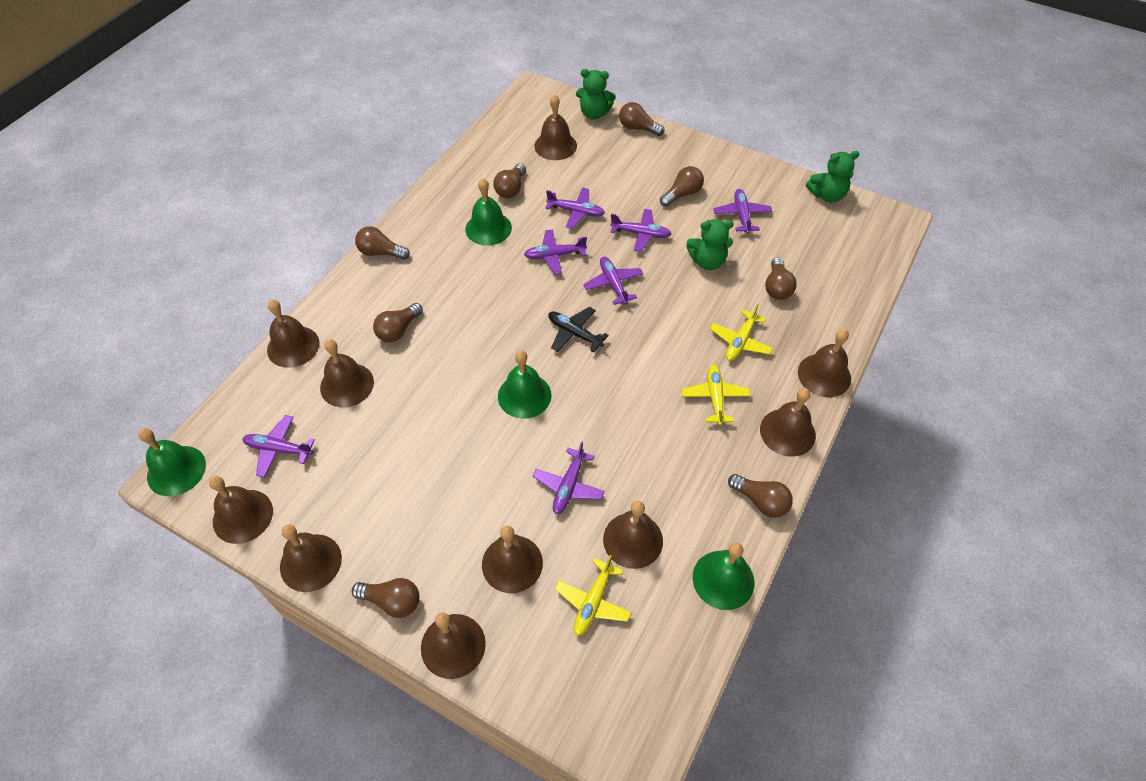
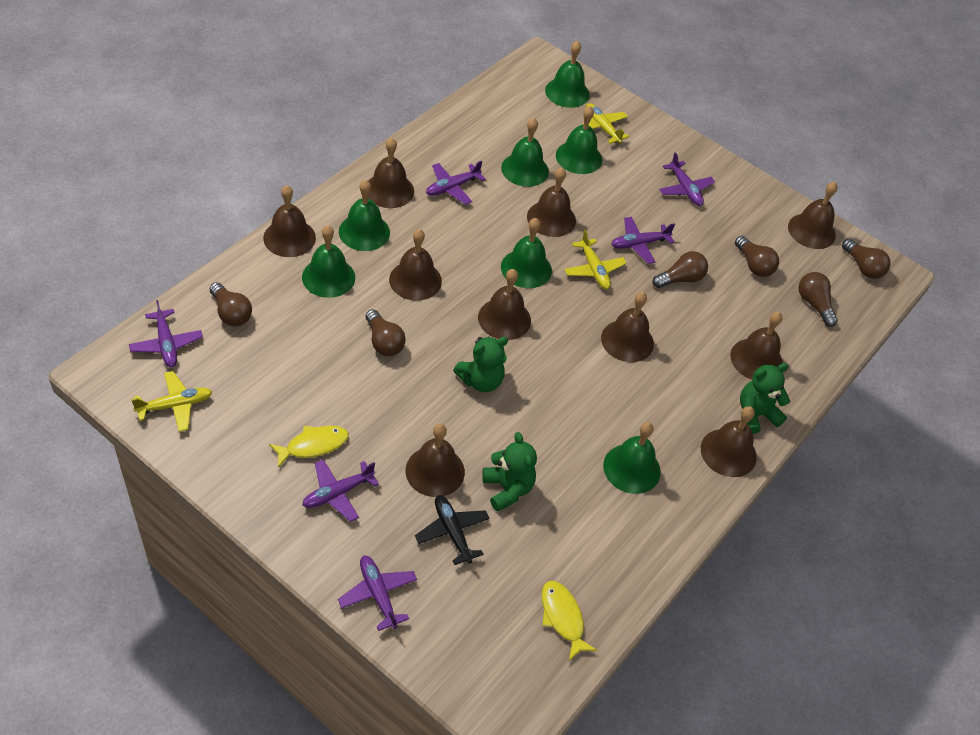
brown light bulb: [352,578,420,618] [355,226,410,260] [373,303,423,343] [493,163,526,198] [619,102,665,136] [660,166,704,207] [728,474,793,518] [765,257,797,300] = 8 -> [210,282,252,326] [366,309,406,356] [652,251,708,288] [735,236,779,277] [798,272,838,327] [842,239,891,279] = 6
green bell: [138,428,206,496] [465,178,512,246] [498,350,552,419] [693,543,754,610] = 4 -> [302,225,355,298] [339,180,390,251] [501,118,549,187] [501,218,552,288] [545,40,589,108] [556,106,602,174] [603,422,661,494] = 7
purple plane: [242,415,315,478] [524,229,587,275] [533,441,605,514] [545,188,605,229] [583,257,643,305] [610,209,671,252] [713,189,772,234] = 7 -> [129,300,203,367] [302,459,379,522] [338,555,417,631] [426,161,485,205] [611,217,675,264] [659,152,715,206] = 6
yellow fish: none = 0 -> [269,426,349,468] [542,581,597,661] = 2

